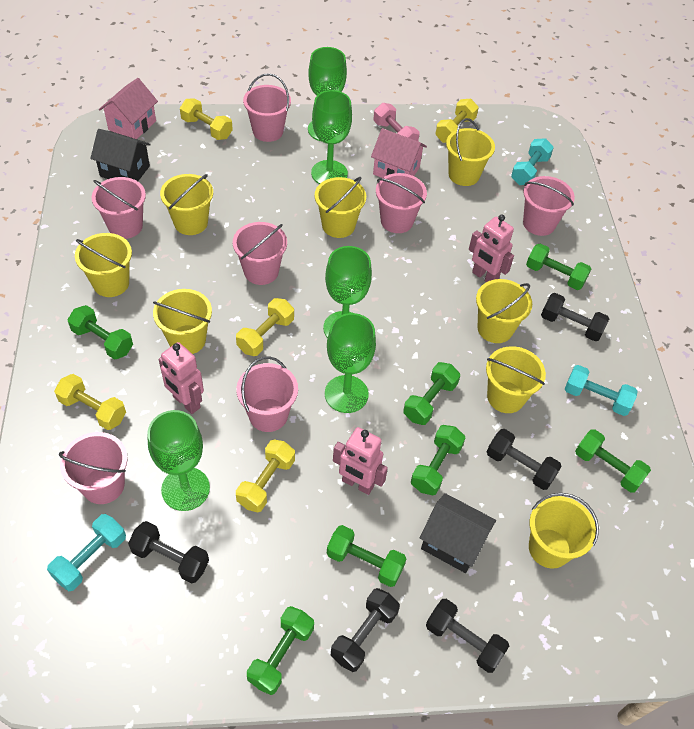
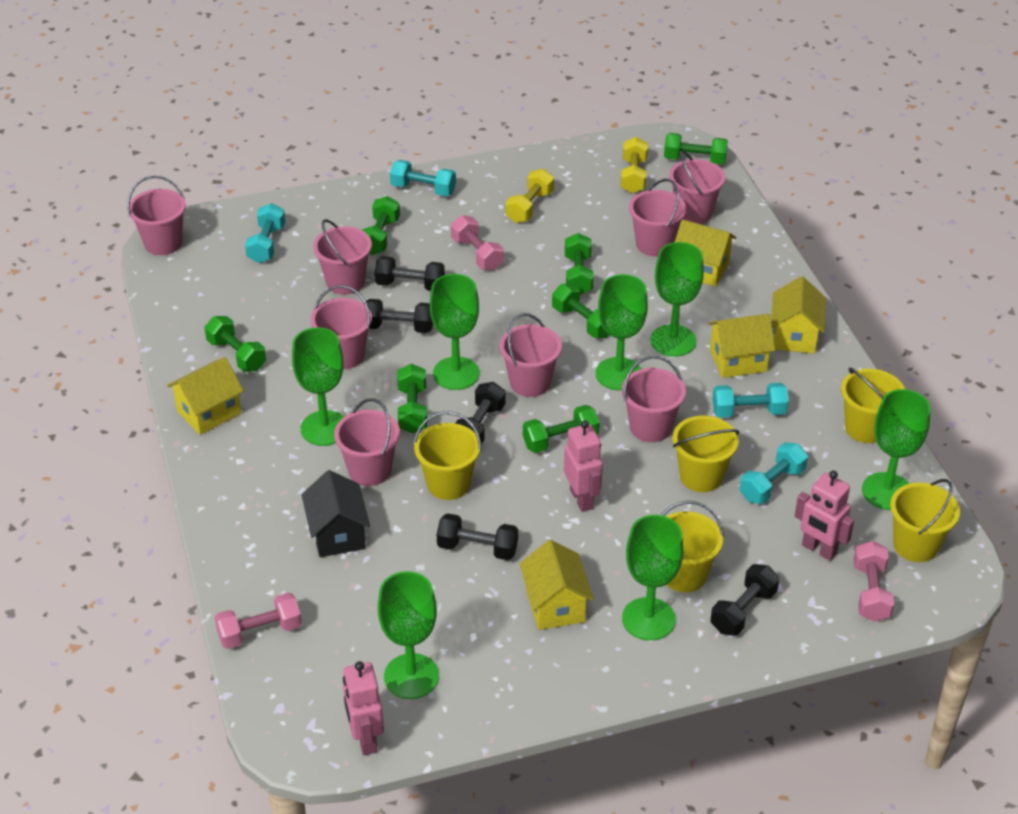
black house: [90,129,151,181] [420,493,496,573] = 2 -> [301,470,370,557] = 1
green goblet: [147,410,210,511] [308,47,347,141] [311,90,352,184] [323,246,372,338] [325,313,376,413] = 5 -> [292,327,344,446] [378,571,439,699] [430,274,480,390] [596,274,648,390] [622,515,683,641] [650,242,704,357] [862,389,931,510] = 7
pink bucket: [59,432,128,504] [92,177,146,239] [233,222,287,285] [236,356,298,432] [243,73,291,142] [376,173,427,233] [523,176,575,236] = 7 -> [127,176,186,255] [310,285,372,369] [313,219,372,295] [334,398,400,486] [500,313,562,397] [622,356,686,442] [629,179,686,256] [669,150,725,224] = 8
pink dumbbell: [374,103,419,141] = 1 -> [215,592,302,649] [451,215,504,271] [854,541,894,622] = 3
pink house: [99,78,158,139] [371,128,427,178] = 2 -> none = 0
turquoise dumbbell: [47,514,126,591] [511,138,554,185] [565,365,638,416] = 3 -> [245,203,286,263] [390,160,456,196] [712,383,789,418] [739,442,808,504] = 4
yellow bucket: [75,233,132,297] [153,289,212,354] [160,174,213,235] [315,177,366,238] [446,118,495,186] [476,279,532,343] [486,346,546,413] [529,493,599,569] = 8 -> [414,411,481,500] [661,501,724,592] [673,416,739,492] [841,367,905,443] [890,479,960,562] = 5
yellow dumbbell: [54,374,126,430] [180,99,233,140] [236,298,294,356] [236,440,295,512] [435,99,479,143] = 5 -> [506,169,554,223] [620,137,648,194] = 2
yellow house: none = 0 -> [167,357,244,435] [520,540,594,630] [675,219,736,287] [708,314,775,378] [771,276,826,354] = 5

